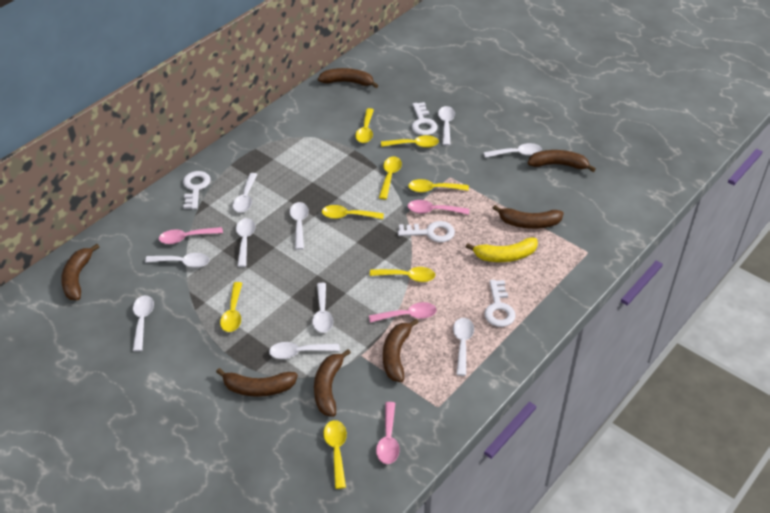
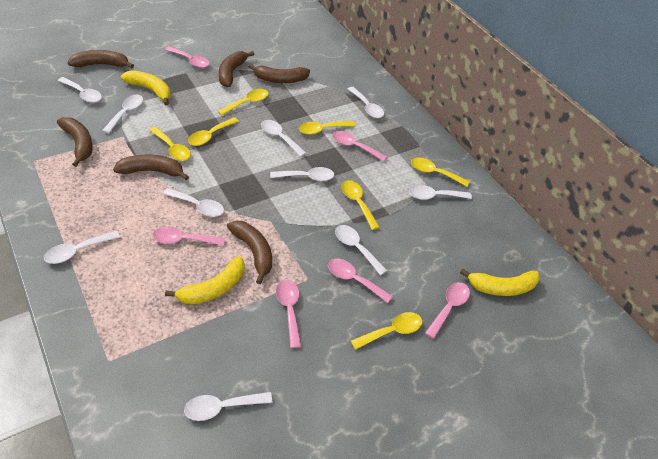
brown banana: [61,244,99,300] [216,368,298,397] [314,349,351,417] [318,68,379,88] [383,319,419,382] [493,205,564,229] [528,150,596,172] = 7 -> [57,117,93,167] [68,50,134,68] [113,155,189,180] [219,51,254,87] [227,221,272,284] [248,64,310,83] = 6
pink spoon: [159,227,223,244] [369,302,437,323] [376,402,400,464] [408,200,469,215] = 4 -> [152,227,225,246] [165,46,210,68] [276,280,301,348] [328,259,393,303] [332,131,387,161] [425,282,470,339] = 6
white key: [183,171,211,209] [398,221,455,242] [412,102,438,136] [484,280,516,327] = 4 -> none = 0
yellow banana: [466,238,538,262] = 1 -> [121,70,171,105] [165,256,245,304] [460,269,540,296] = 3
yellow spoon: [220,282,242,332] [322,205,384,219] [323,420,347,489] [355,108,374,143] [370,267,436,282] [379,156,402,199] [381,135,439,148] [408,179,469,193] = 8 -> [149,127,191,161] [188,117,239,146] [218,89,268,116] [299,121,356,135] [341,180,379,230] [351,312,422,350] [411,157,470,187] = 7

